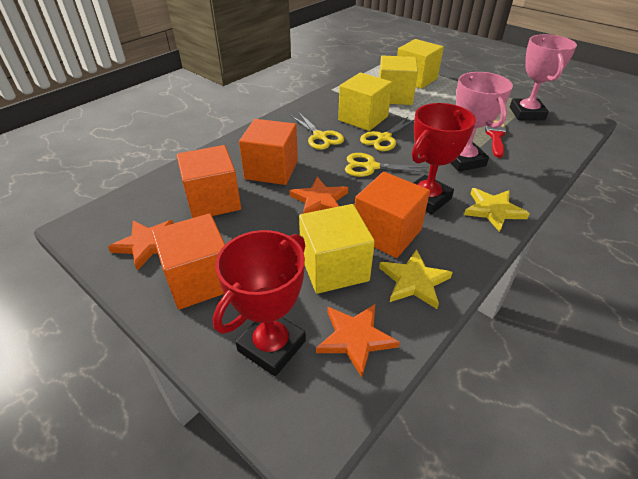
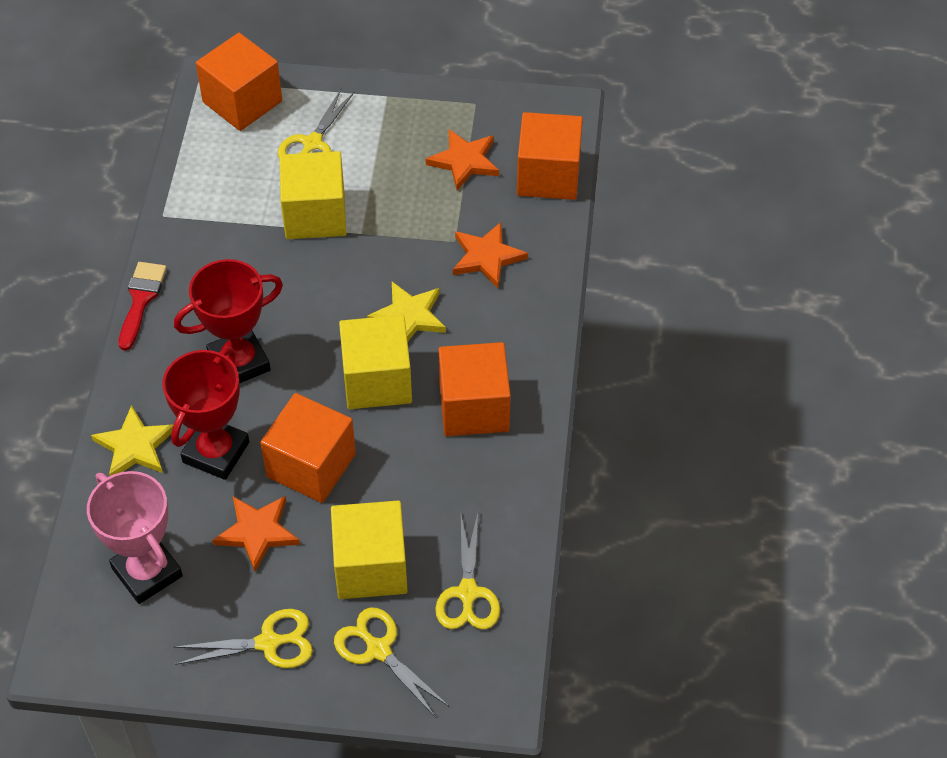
pink trophy: [451,72,513,172] [510,34,577,120] = 2 -> [87,471,183,604] = 1
yellow cube: [299,204,375,294] [338,73,392,131] [379,56,418,105] [397,39,444,89] = 4 -> [279,151,346,239] [331,501,408,599] [339,315,412,409] = 3
yellow scissors: [290,113,344,150] [345,153,429,177] [360,117,415,151] = 3 -> [174,609,313,668] [278,89,354,159] [334,608,450,718] [435,514,500,630] = 4

